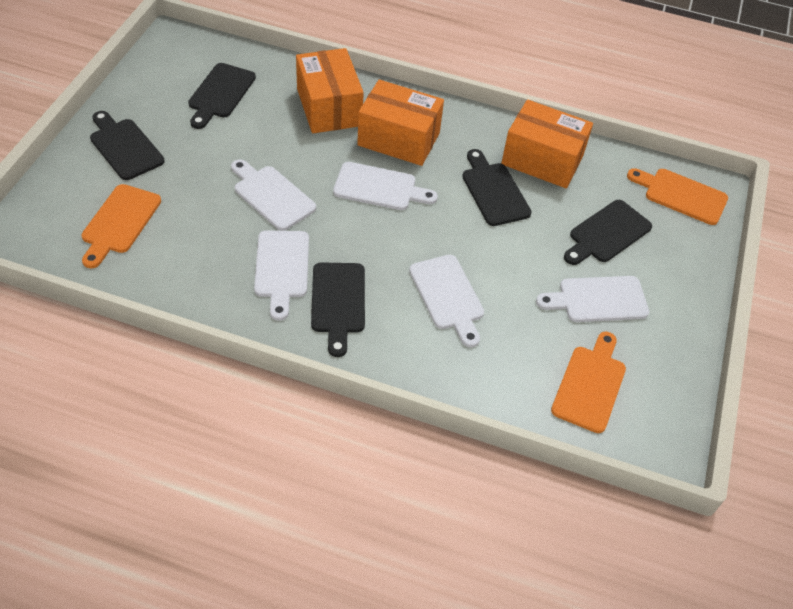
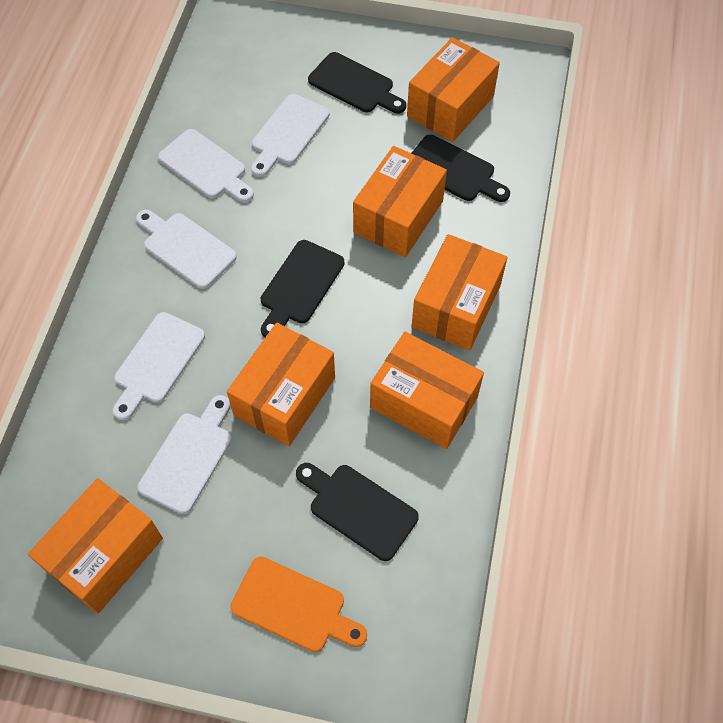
black cutting board: [90,111,165,180] [188,63,256,129] [311,262,365,357] [462,149,532,226] [564,200,652,265] = 5 -> [261,240,344,337] [296,463,419,561] [308,52,406,114] [411,134,510,202] = 4
orange box: [296,48,364,133] [357,80,444,166] [501,100,593,188] = 3 -> [28,478,163,614] [227,323,335,446] [353,146,447,257] [370,332,484,449] [407,37,500,142] [411,234,507,351] = 6
orange cutting board: [81,184,161,268] [551,332,626,433] [627,168,728,225] = 3 -> [230,557,367,652] = 1

